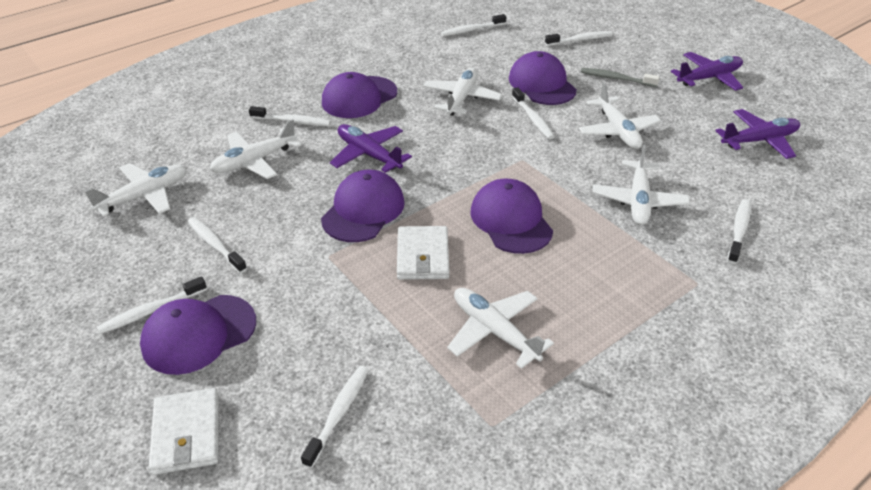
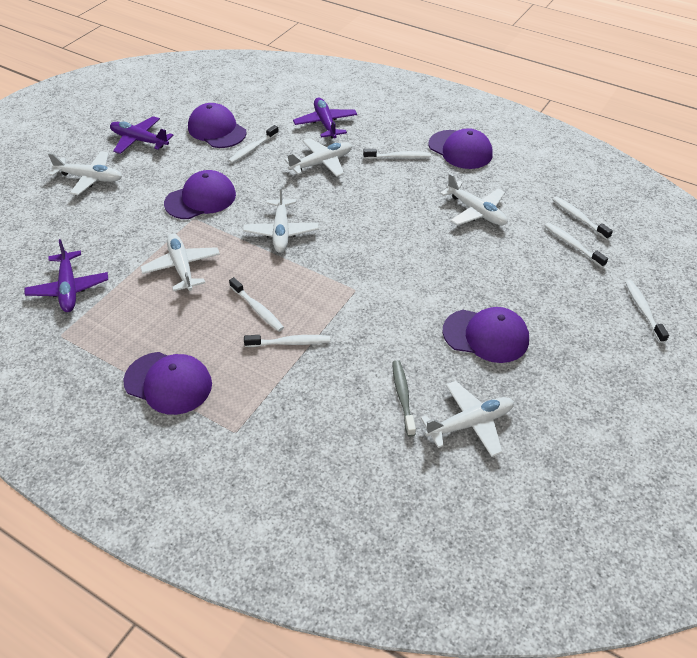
white toothbrush: [97,276,207,334] [187,217,247,273] [249,106,331,126] [301,366,369,468] [441,14,506,36] [512,87,555,139] [545,31,613,46] [728,199,751,264] = 8 -> [228,125,279,163] [229,277,284,332] [244,335,330,347] [363,149,431,159] [544,222,608,267] [552,196,613,240] [625,280,669,343] = 7
white wallet: [148,388,219,475] [397,226,450,280] = 2 -> none = 0

